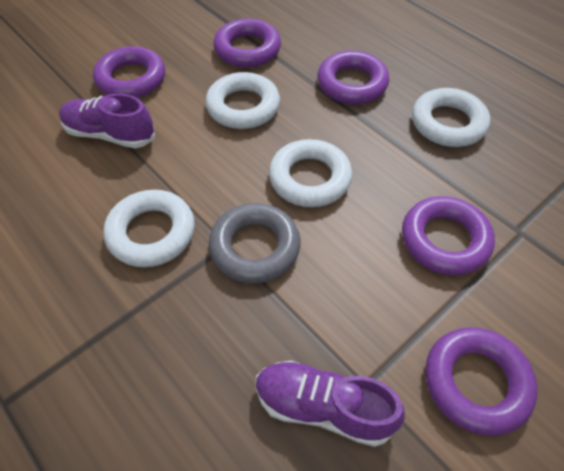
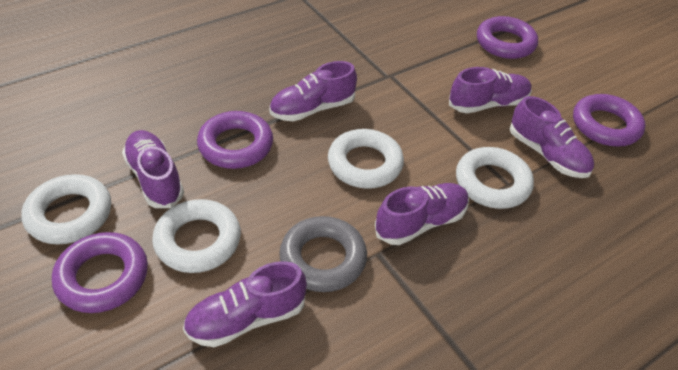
purple ring: [93,46,165,98] [213,18,281,67] [317,50,389,104] [402,196,495,275] [425,327,538,436] = 5 -> [52,232,148,313] [197,111,273,169] [477,16,538,59] [573,94,646,146] = 4
purple shoe: [59,94,155,148] [256,361,405,447] = 2 -> [122,130,184,208] [183,261,307,347] [269,61,357,121] [375,183,469,245] [449,67,532,113] [509,96,594,178] = 6

